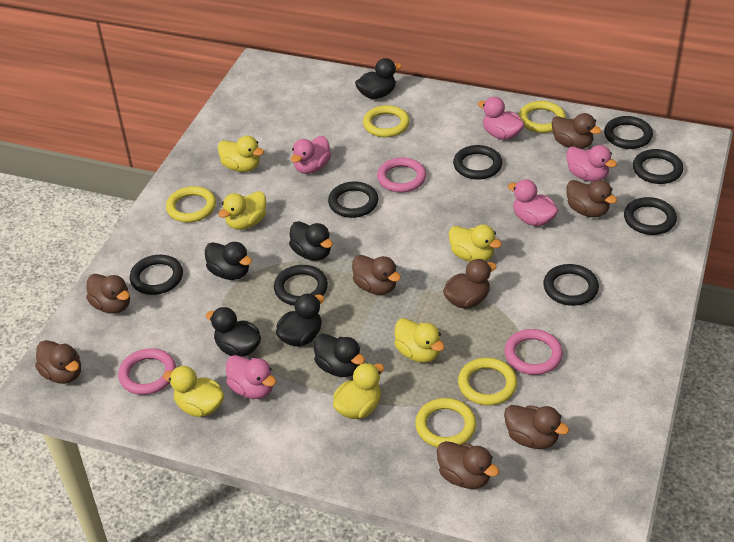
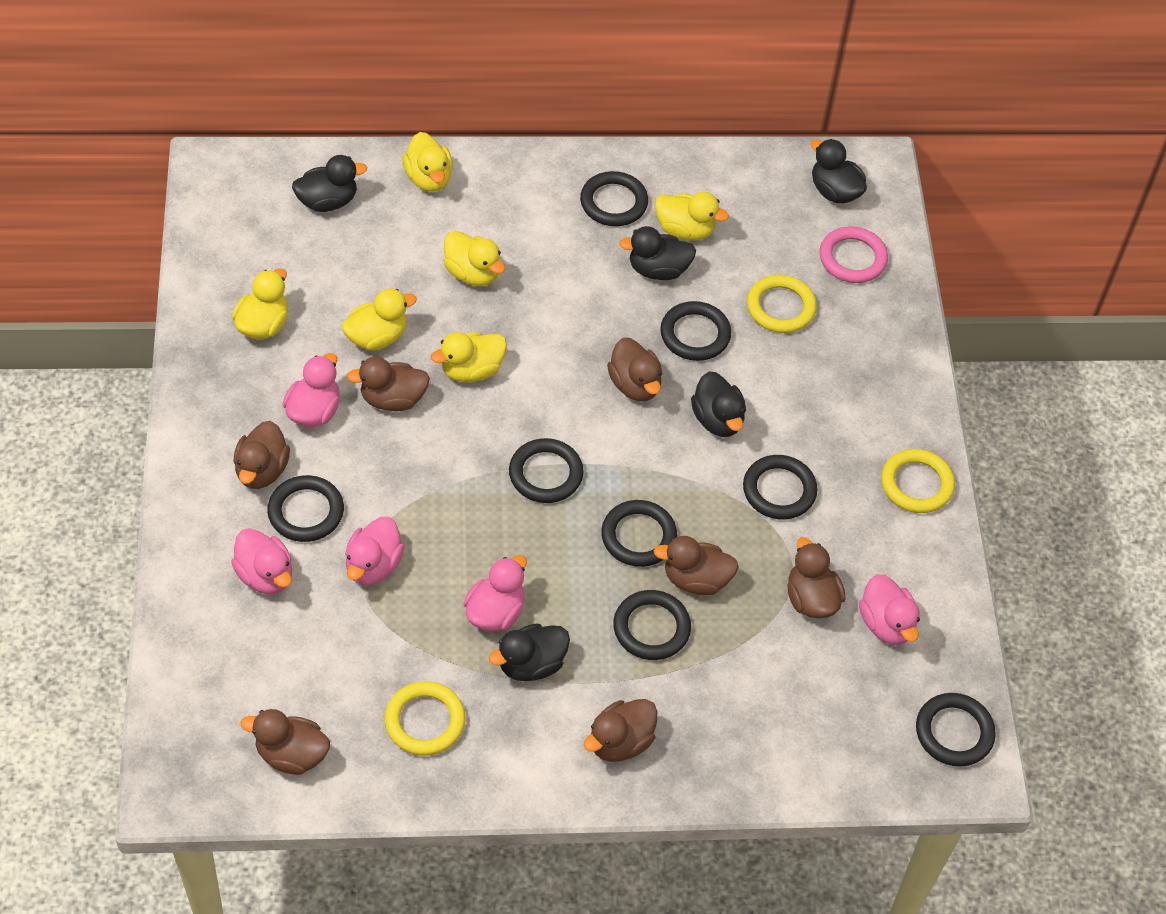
black duck: [205,242,252,280] [206,307,261,357] [276,293,324,347] [289,221,333,261] [314,334,365,377] [355,58,402,99] = 6 -> [292,155,367,212] [488,624,570,681] [619,226,696,280] [691,371,746,437] [811,139,867,203] = 5
brown duck: [35,340,81,384] [86,274,130,314] [352,255,401,295] [437,441,499,489] [443,259,497,309] [504,405,569,449] [552,113,601,149] [567,180,617,217] = 8 -> [233,421,290,489] [241,709,330,775] [347,357,430,411] [584,699,657,762] [607,337,662,401] [654,536,739,595] [787,537,845,618] = 7
pink ring: [118,348,176,395] [377,157,426,193] [504,329,563,375] = 3 -> [819,226,888,283] = 1
yellow ring: [166,186,216,222] [363,105,410,137] [415,398,476,448] [458,358,517,406] [518,101,566,133] = 5 -> [385,681,465,756] [747,275,817,333] [881,449,955,513] = 3

